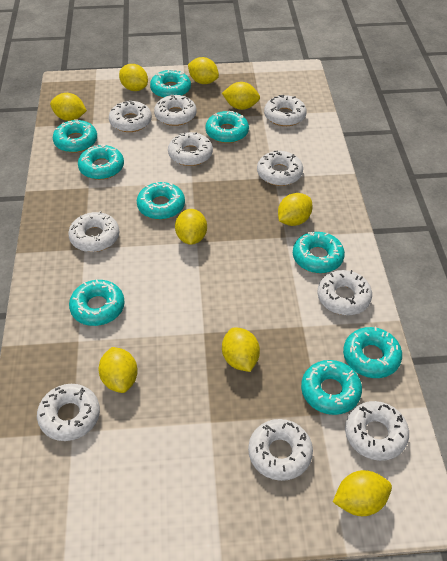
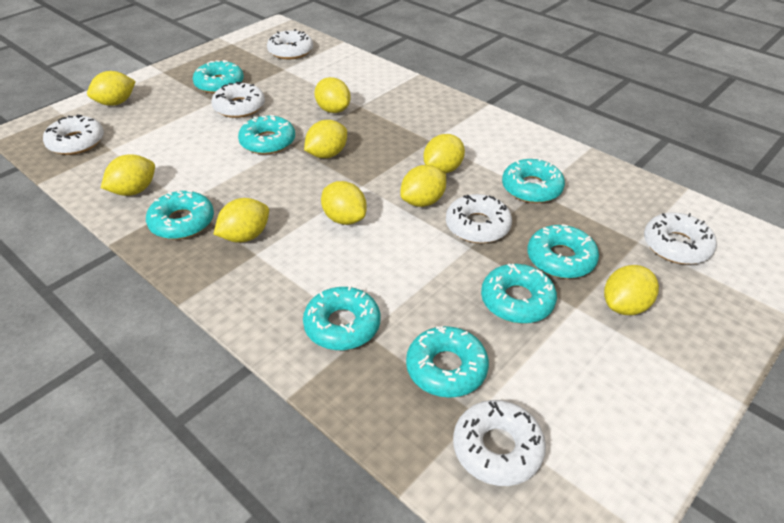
turquoise donut: [53,119,97,153] [69,279,125,326] [78,144,124,180] [137,182,185,220] [150,69,191,98] [206,111,249,143] [293,232,345,273] [301,360,362,415] [343,327,402,378] = 9 -> [146,190,214,239] [193,60,244,93] [238,115,295,155] [303,285,380,350] [406,326,489,398] [481,264,557,324] [502,158,565,203] [527,224,599,279] = 8
white donut: [37,384,100,441] [68,211,119,252] [109,100,152,132] [154,94,197,126] [168,132,213,166] [248,419,313,481] [257,151,303,186] [264,95,307,126] [317,270,372,315] [345,401,409,461] = 10 -> [43,115,104,155] [211,82,265,118] [267,29,313,59] [446,194,512,243] [453,400,546,486] [644,212,717,264] = 6

